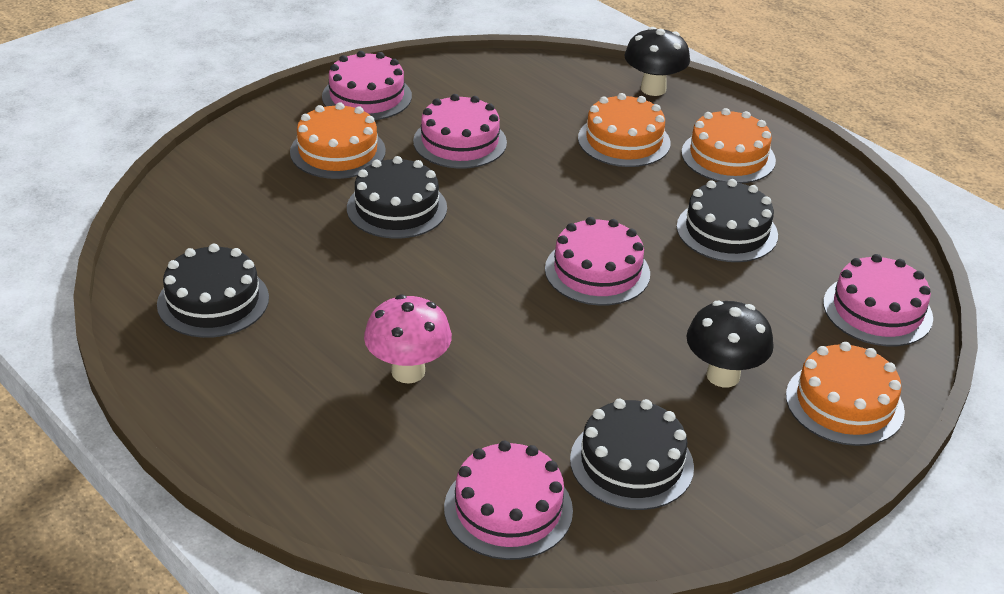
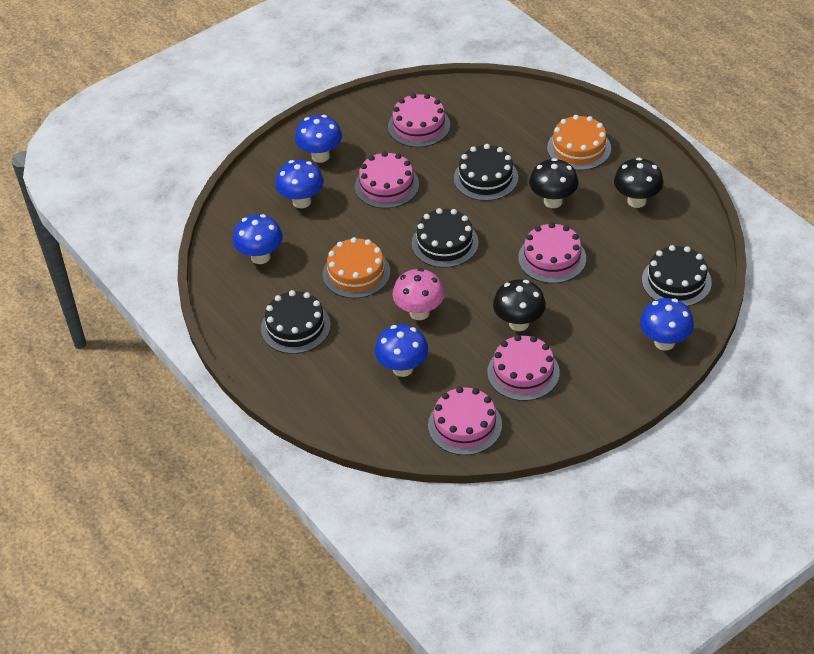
black mushroom: [625,27,690,96] [686,301,774,387] = 2 -> [493,279,546,331] [529,158,578,208] [614,158,663,208] = 3
blue mushroom: none = 0 -> [233,214,283,264] [275,160,324,208] [295,115,342,163] [375,324,428,377] [640,298,694,350] = 5
orange cake: [290,102,386,179] [578,93,671,167] [681,108,776,183] [786,342,905,446] = 4 -> [323,237,390,298] [547,115,611,170] = 2

